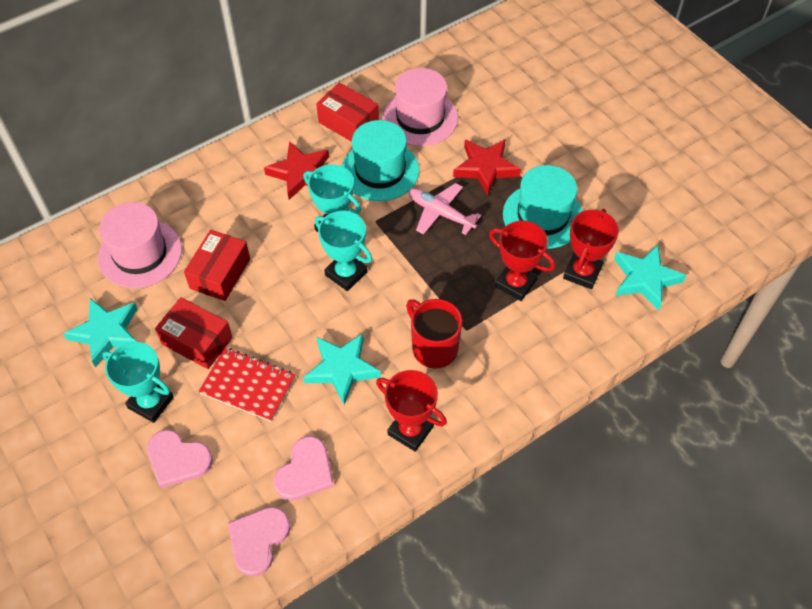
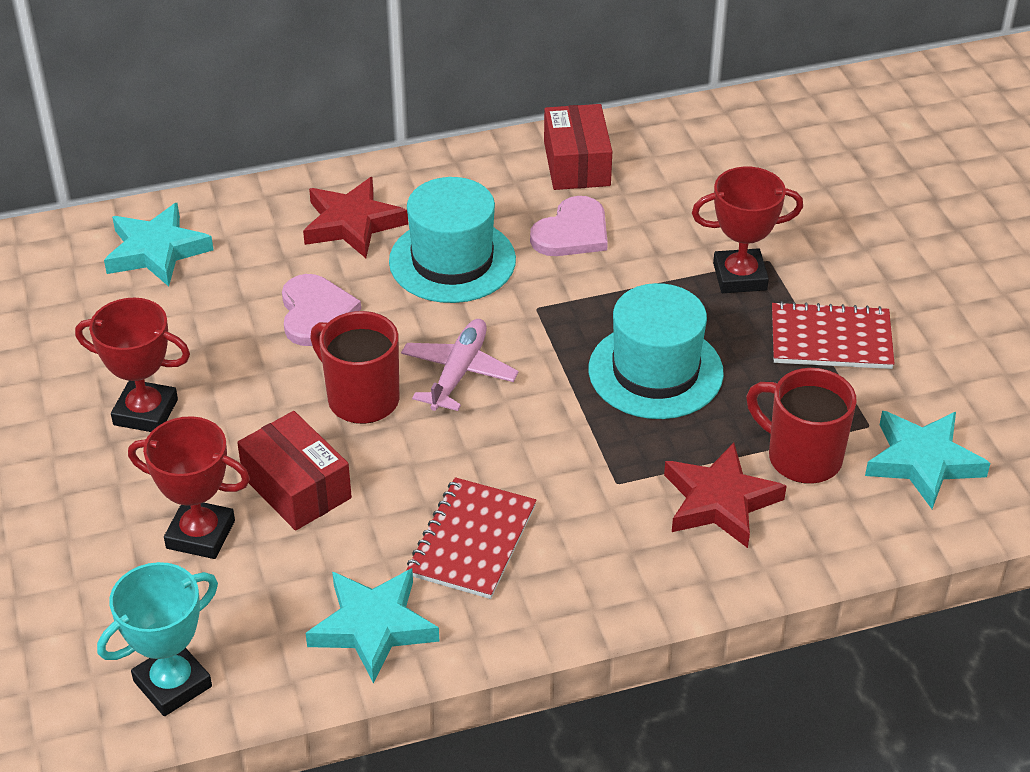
pink hat: [98,202,182,288] [383,68,458,146] = 2 -> none = 0
pink heart: [147,430,213,488] [228,507,291,577] [273,436,334,501] = 3 -> [282,274,361,346] [530,196,608,256] = 2
red box: [155,297,233,369] [184,230,250,301] [316,82,379,142] = 3 -> [237,411,352,531] [544,104,612,190] = 2
red mug: [406,299,463,369] = 1 -> [310,311,399,424] [746,368,857,484] = 2
red notebook: [198,348,296,422] = 1 -> [406,477,537,599] [772,301,895,369] = 2
turquoise trophy: [102,342,174,423] [304,164,361,232] [315,211,372,291] = 3 -> [97,562,218,716] = 1

